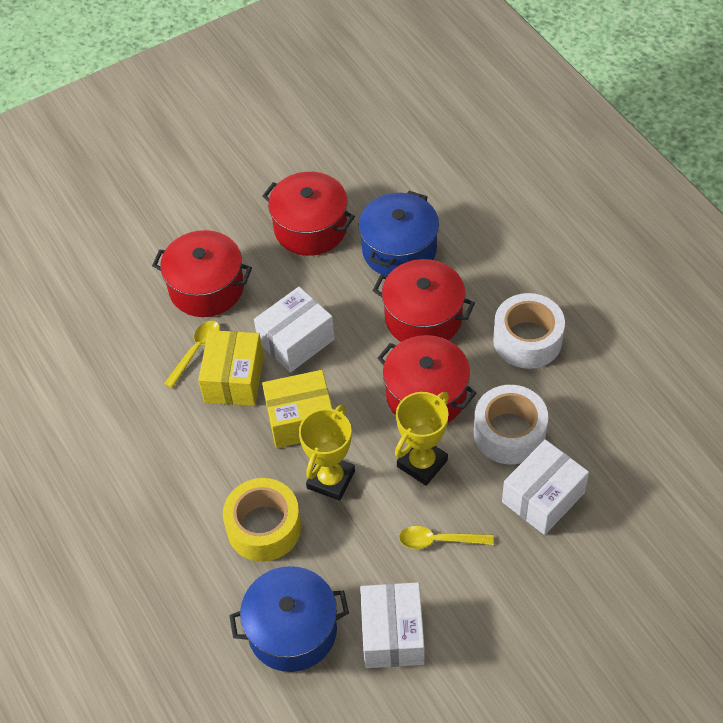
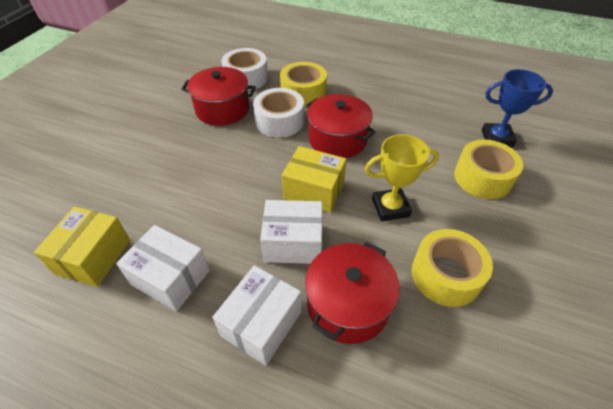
blue pot: [229,566,349,672] [358,191,439,276] = 2 -> none = 0
blue trophy: none = 0 -> [482,69,553,148] = 1
red pot: [152,230,252,317] [262,172,355,256] [373,259,475,342] [378,335,476,423] = 4 -> [181,67,256,126] [305,242,400,344] [306,94,376,158] = 3
yellow spoon: [164,321,220,388] [399,526,494,549] = 2 -> none = 0
yellow tape: [223,478,301,562] = 1 -> [280,62,327,107] [412,229,493,307] [454,139,523,199] = 3
yellow trophy: [299,404,355,501] [395,392,449,486] = 2 -> [365,134,439,221] = 1

